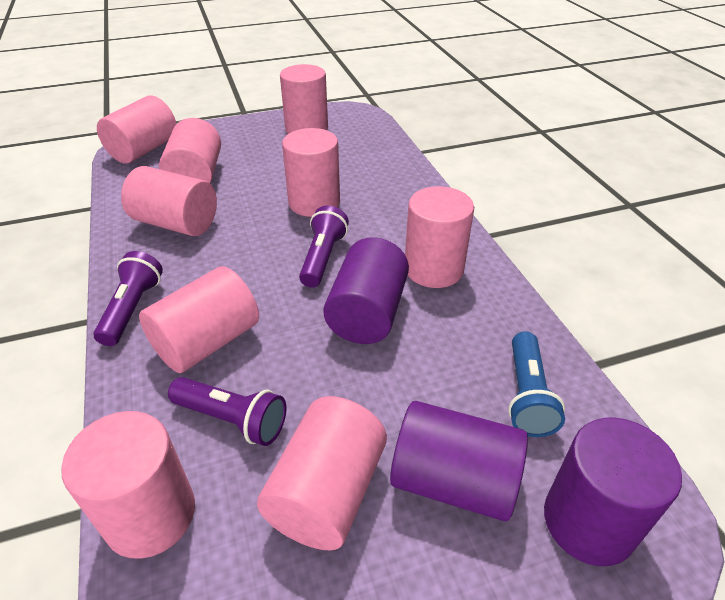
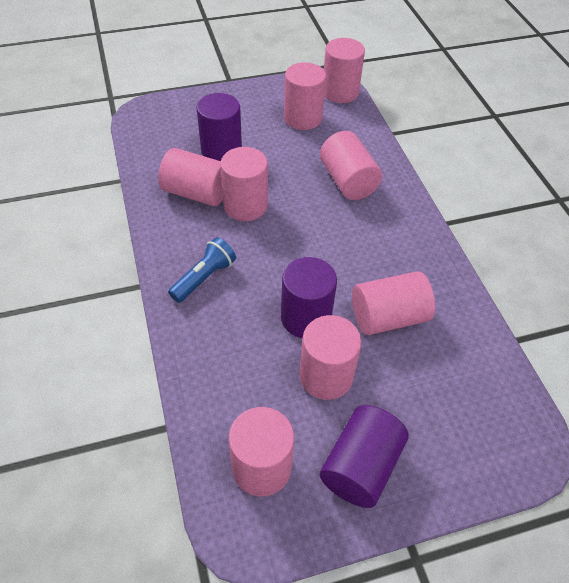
pink cylinder: [61,411,195,559] [97,96,177,164] [121,166,217,236] [139,266,259,373] [159,118,221,183] [257,396,387,550] [280,64,328,134] [282,128,340,217] [405,186,474,288] = 9 -> [158,148,223,206] [220,147,268,221] [229,407,294,496] [284,62,326,130] [299,315,362,400] [320,131,382,200] [324,38,365,103] [352,271,435,335] = 8
purple flashlight: [93,251,163,346] [168,377,286,446] [299,206,349,288] = 3 -> none = 0

